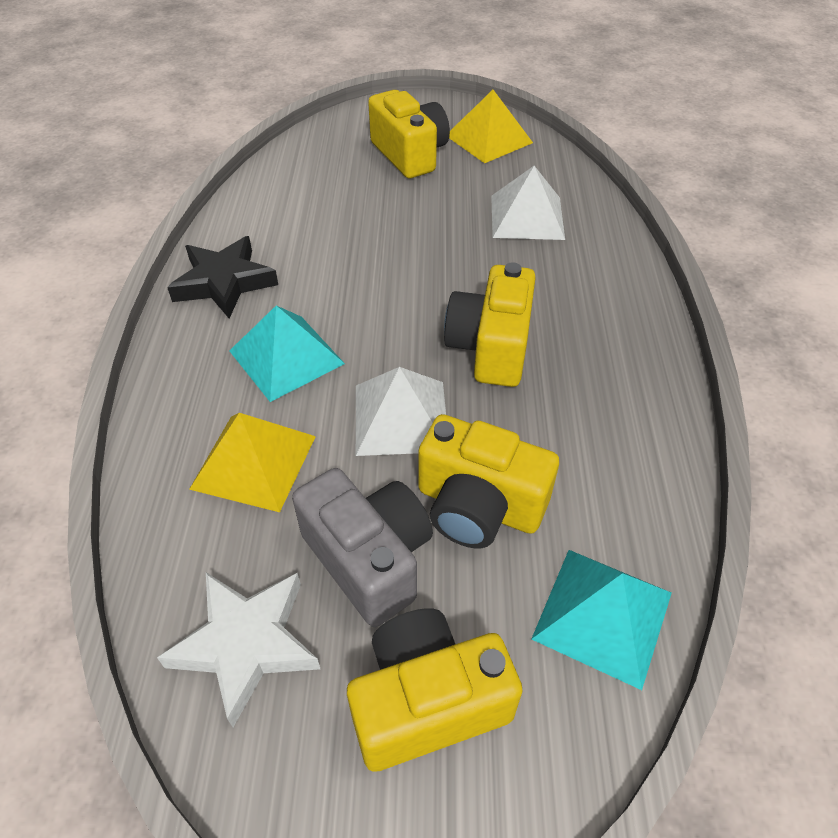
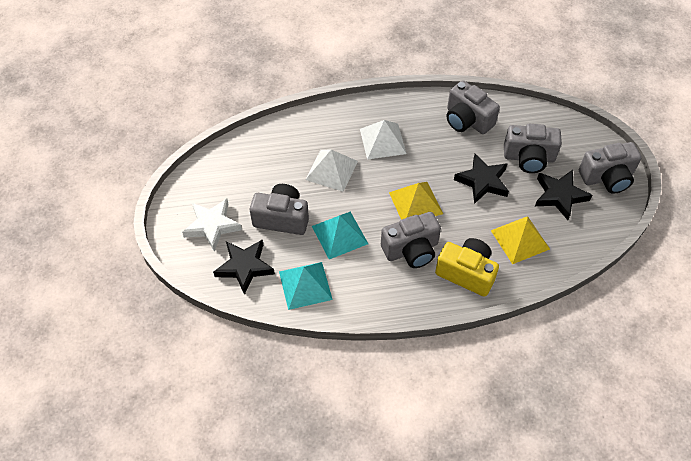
black star: [167,236,278,319] = 1 -> [213,239,275,295] [454,154,509,204] [535,170,592,220] = 3
grey camera: [292,468,433,627] = 1 -> [250,184,309,235] [381,212,441,268] [446,80,500,134] [504,124,562,173] [579,142,642,194] = 5
yellow camera: [347,608,523,772] [368,90,450,178] [418,414,559,548] [444,262,536,387] = 4 -> [435,238,499,297] = 1

